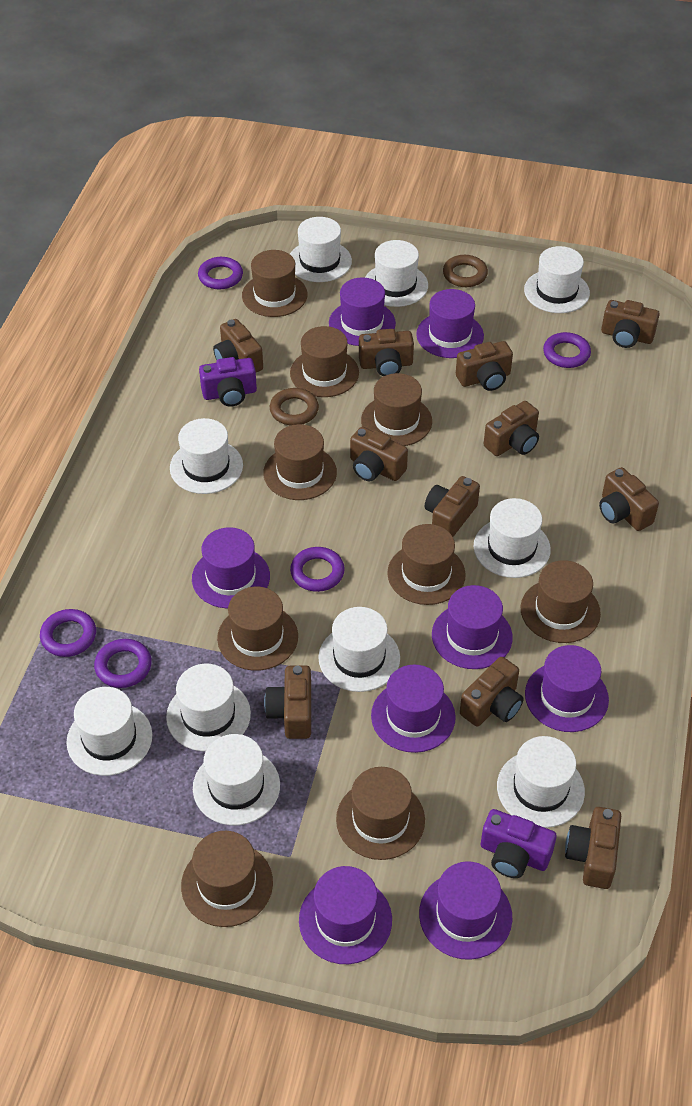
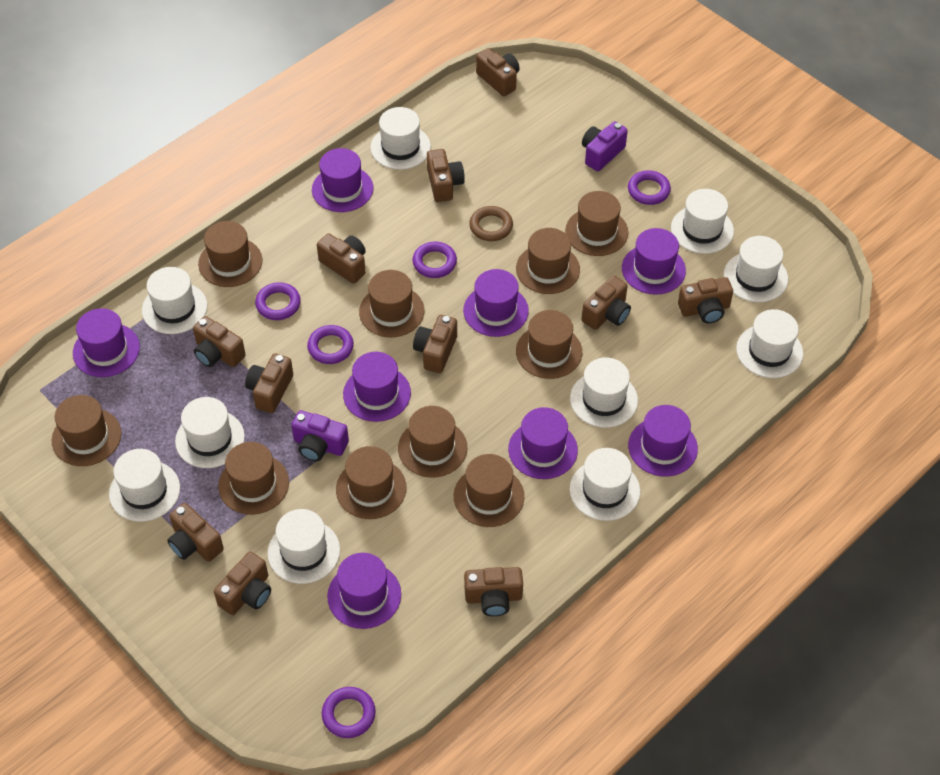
brown hat: [181,831,273,927] [217,587,298,671] [242,250,307,317] [263,424,337,500] [290,326,359,397] [336,767,425,860] [361,373,432,446] [387,524,466,605] [521,560,601,643] = 9 -> [51,395,121,466] [198,221,262,287] [218,442,289,515] [336,446,407,519] [359,270,424,337] [398,406,467,478] [454,454,524,527] [516,228,580,294] [516,310,582,379] [565,191,628,256] = 10
brown ring: [270,388,319,425] [443,255,488,287] = 2 -> [469,206,513,241] = 1

